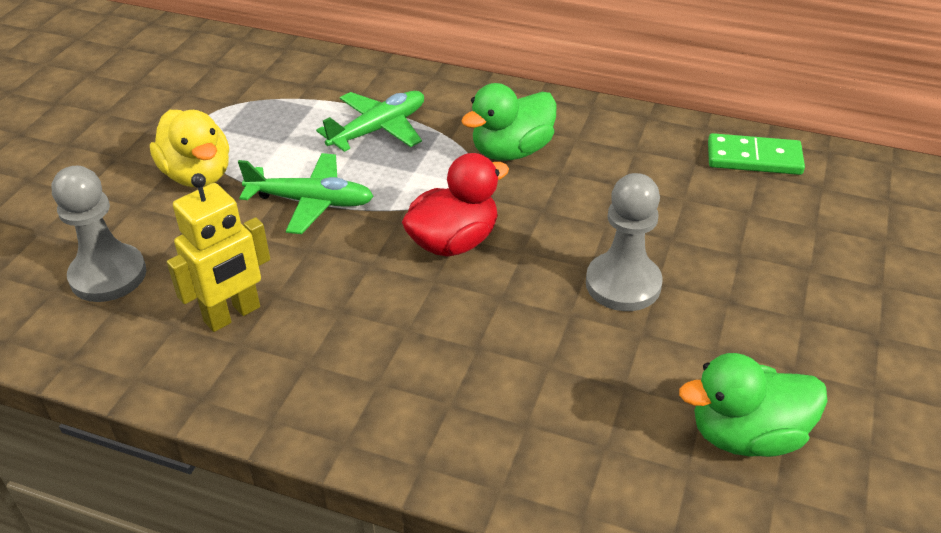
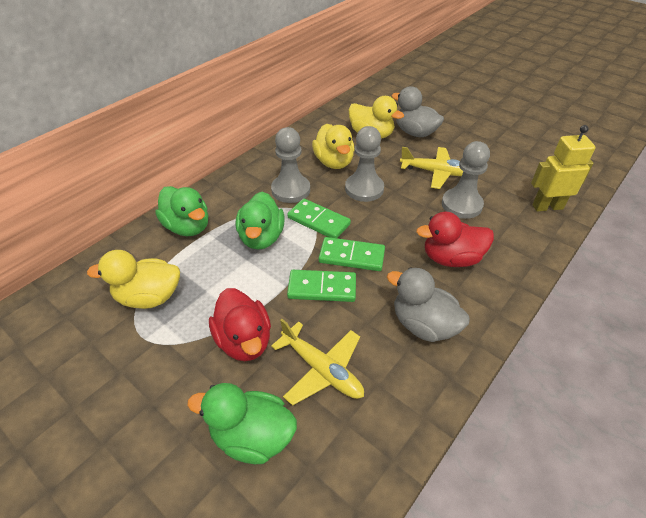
green domino: [708,133,805,175] = 1 -> [287,199,351,238] [287,270,356,302] [319,237,385,271] = 3
green duck: [461,83,557,161] [679,353,828,457] = 2 -> [155,186,208,236] [187,383,297,464] [236,192,284,250] = 3
green plane: [238,153,374,234] [316,91,424,152] = 2 -> none = 0
grey duck: none = 0 -> [387,267,470,342] [392,86,444,137] = 2
grey pawn: [52,166,146,302] [586,173,663,311] = 2 -> [271,127,310,203] [345,126,384,202] [442,141,490,219] = 3
red duck: [402,153,509,257] = 1 -> [209,288,271,361] [416,212,494,267] = 2
yellow duck: [150,110,229,187] = 1 -> [87,250,180,309] [312,124,355,169] [349,96,404,139] = 3
yellow plane: none = 0 -> [271,319,364,406] [400,147,463,189] = 2

